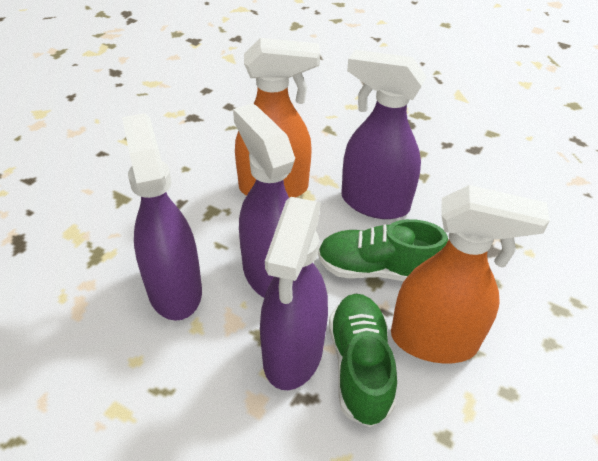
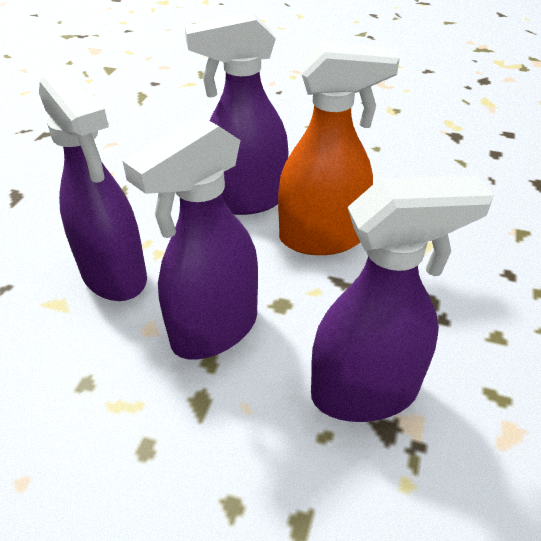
green shoe: [318,219,448,281] [329,294,397,427] = 2 -> none = 0
orange spray bottle: [235,38,320,198] [391,185,550,364] = 2 -> [278,42,400,255] = 1

